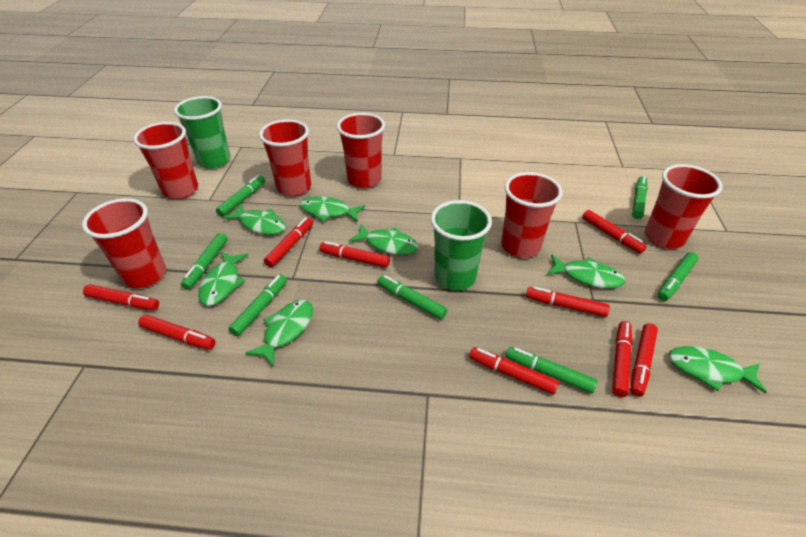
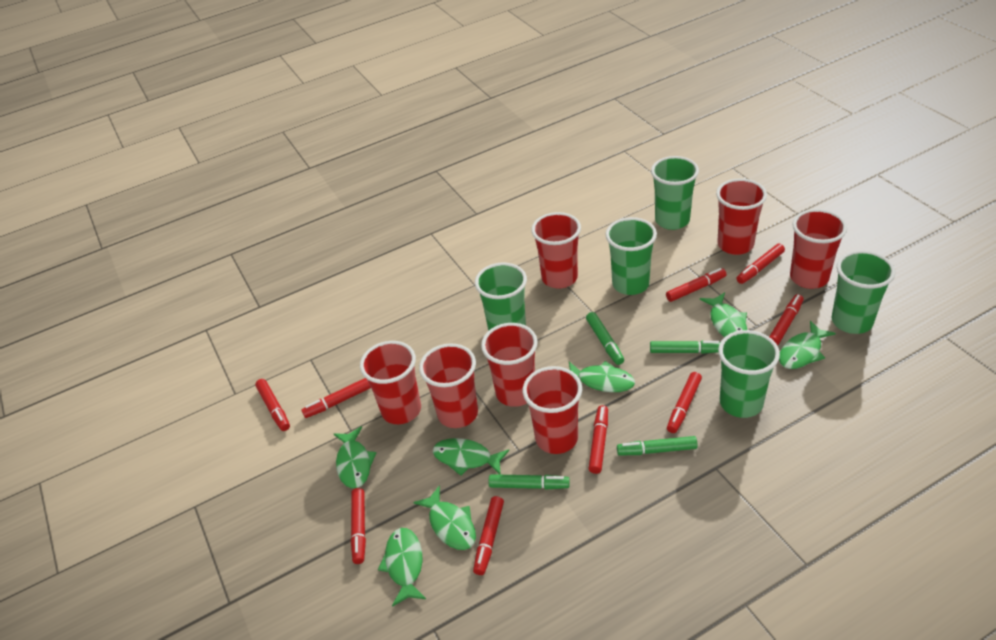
green cup: [174,96,231,169] [431,200,492,290] = 2 -> [475,262,527,331] [605,217,657,295] [651,156,699,230] [718,330,780,418] [832,250,895,334] = 5
green marker: [181,233,228,290] [216,175,265,217] [229,274,287,336] [377,275,447,320] [506,347,598,393] [632,176,648,219] [658,252,699,301] = 7 -> [489,474,570,489] [586,312,624,365] [617,436,698,456] [650,341,720,354] = 4
red cup: [82,198,166,288] [133,122,198,199] [259,119,311,196] [337,113,385,188] [501,172,563,258] [645,164,723,249] = 6 -> [360,341,421,424] [419,343,478,428] [481,323,538,407] [523,366,582,454] [531,212,581,289] [716,178,767,255] [790,209,847,289] = 7

